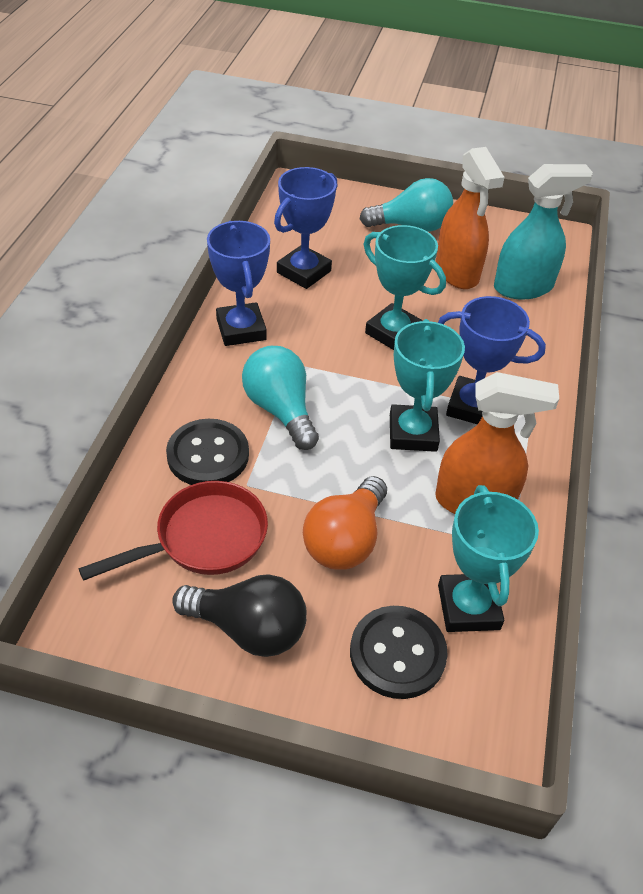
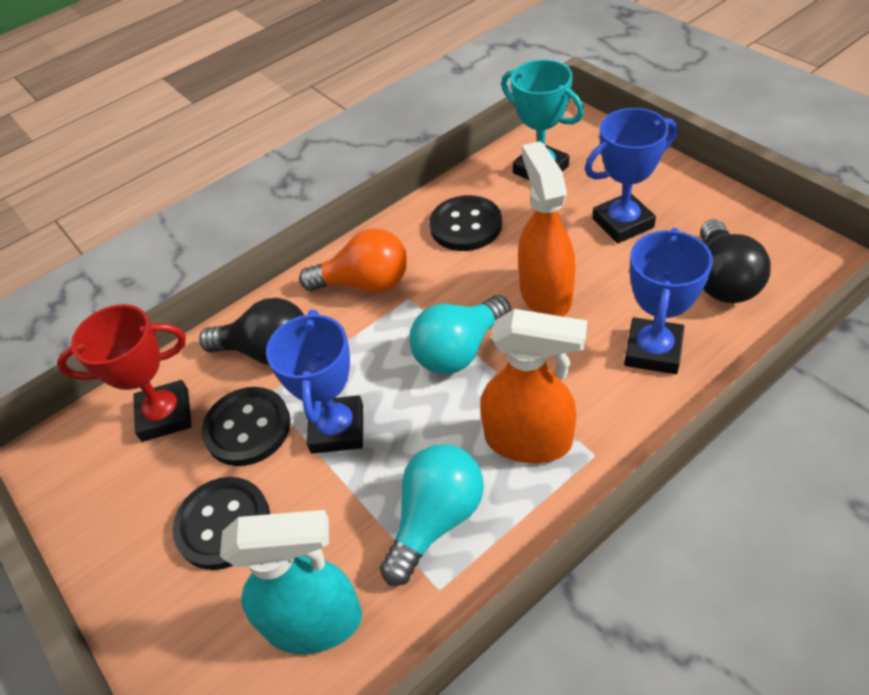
black button: [166,419,249,485] [350,606,448,699] = 2 -> [172,477,270,570] [202,387,291,466] [429,195,502,251] = 3
black light bulb: [172,574,307,657] = 1 -> [199,298,304,365] [700,219,771,303] = 2
red pan: [79,481,268,581] = 1 -> none = 0
red trophy: none = 0 -> [57,304,192,442] = 1
turquoise trophy: [364,225,446,350] [390,319,465,452] [438,485,539,632] = 3 -> [501,59,584,180] = 1

